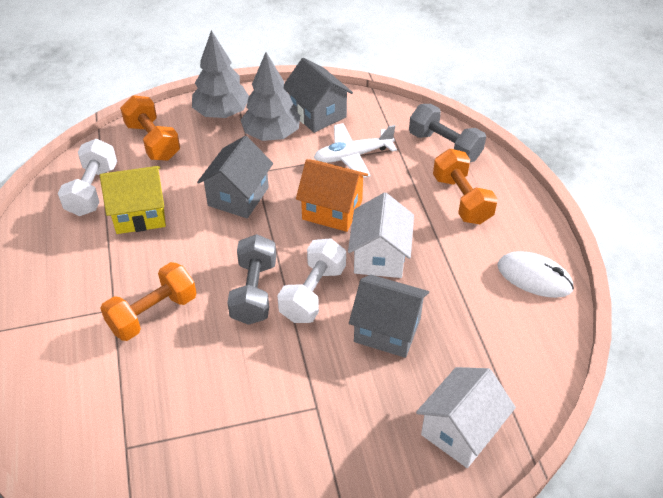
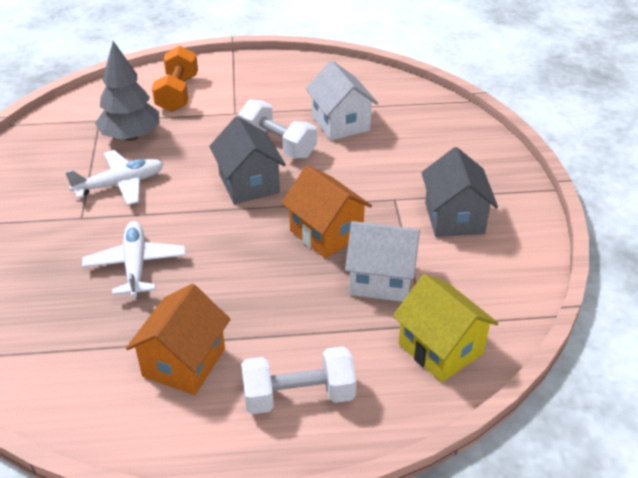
grey dumbbell: [227,234,276,325] [409,104,486,162] = 2 -> none = 0
grey house: [197,136,273,218] [284,58,353,133] [349,275,429,358] = 3 -> [209,116,286,204] [421,147,498,237] = 2
grey tree: [192,30,249,118] [241,52,300,141] = 2 -> [95,41,159,141] = 1
orange dumbbell: [100,262,196,341] [120,95,180,161] [433,149,498,224] = 3 -> [152,46,198,112] = 1
orange house: [296,159,368,232] = 1 -> [126,284,230,395] [282,165,372,258] = 2
white mouse: [497,251,574,298] = 1 -> none = 0
white plane: [314,123,397,178] = 1 -> [65,150,164,205] [82,221,186,298] = 2

